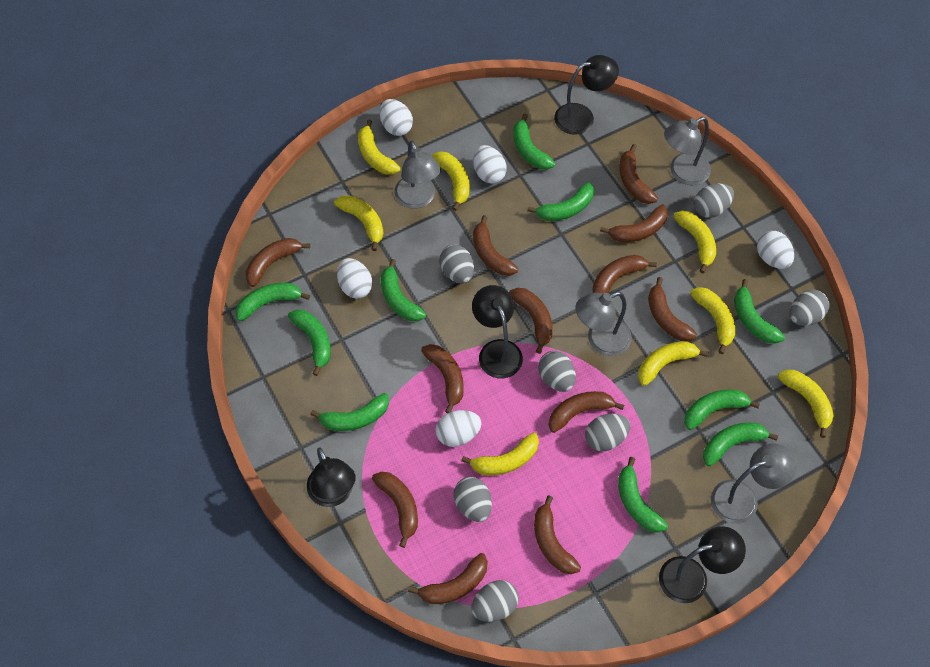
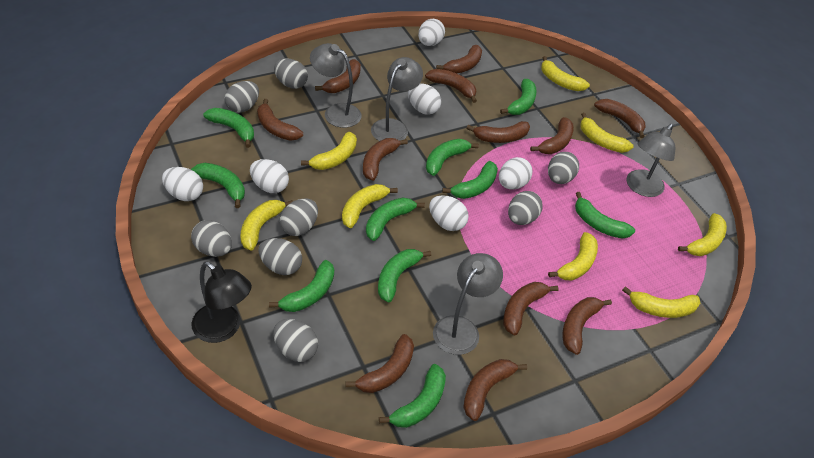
black lamp: [307,447,356,507] [472,285,523,379] [554,55,619,135] [659,526,746,603] = 4 -> [191,261,252,343] = 1
grey egg: [439,245,474,283] [453,477,492,522] [471,580,519,622] [538,351,576,392] [585,414,630,451] [694,183,734,218] [790,290,830,326] = 7 -> [191,220,232,257] [225,81,259,113] [259,238,302,275] [273,319,318,362] [274,58,308,89] [280,198,318,236] [508,191,542,225] [548,152,579,184] = 8
white egg: [337,258,372,299] [380,99,413,136] [436,410,482,447] [473,145,507,184] [757,231,794,269] = 5 -> [162,167,203,201] [250,159,289,193] [408,83,441,115] [418,19,445,46] [429,195,469,231] [499,157,532,190] = 6

